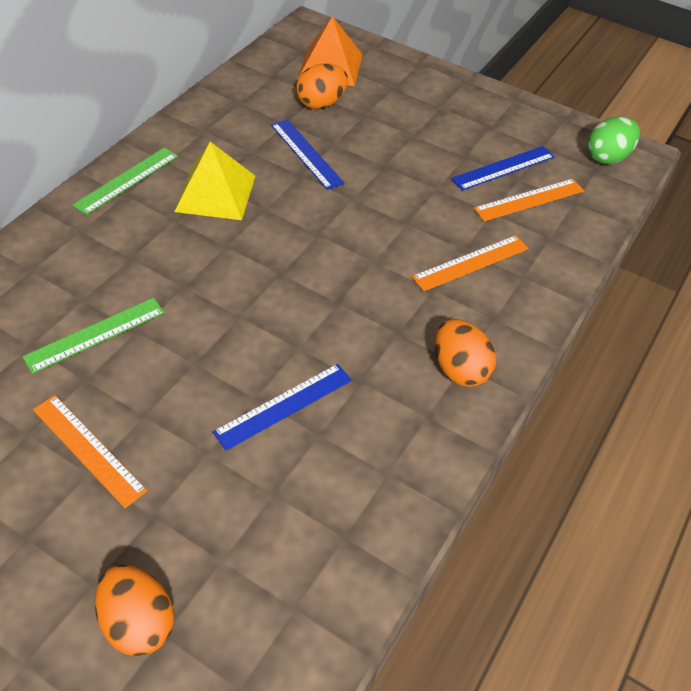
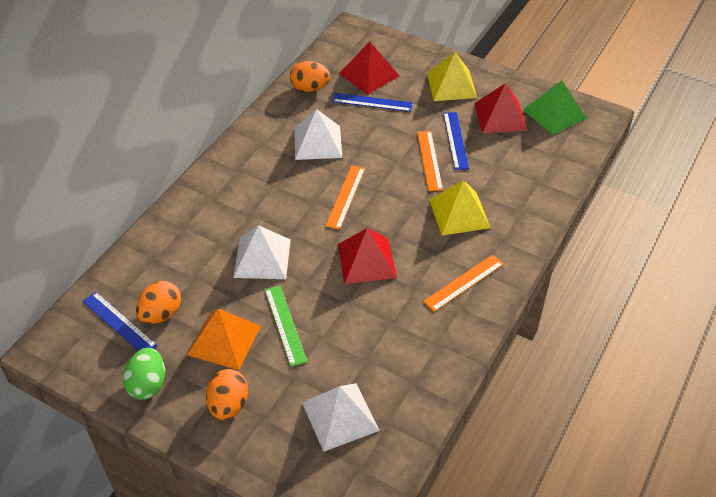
green pyramid: none = 0 -> [523,81,587,135] = 1
green ruler: [22,298,165,374] [73,147,178,215] = 2 -> [265,286,307,366] = 1
red pyramid: none = 0 -> [338,228,397,284] [339,41,399,94] [474,83,527,133] = 3
white pyramid: none = 0 -> [233,225,291,279] [294,109,342,160] [302,383,380,452] = 3
yellow pyramid: [174,142,255,220] = 1 -> [427,52,477,101] [429,180,490,235] = 2

